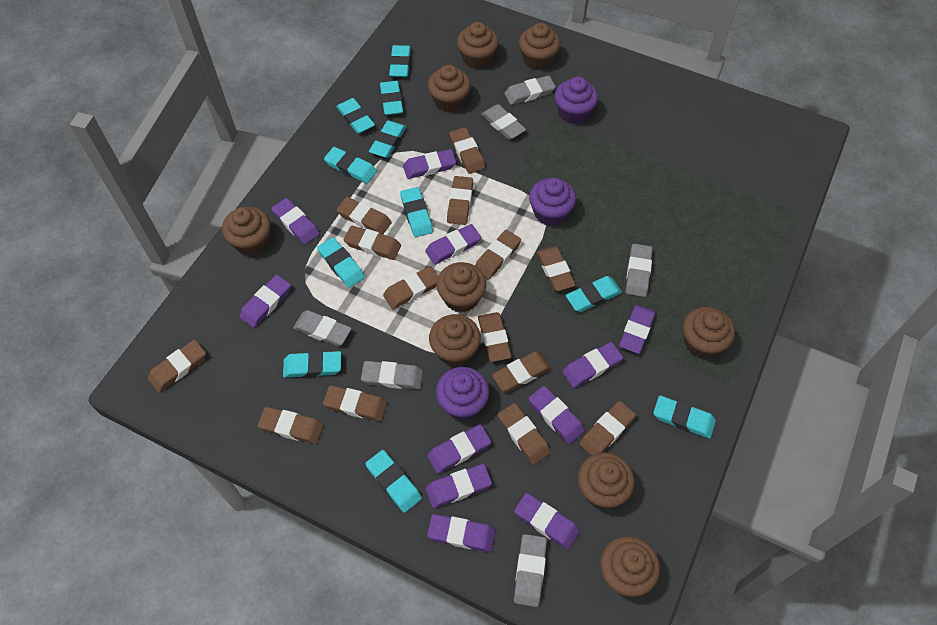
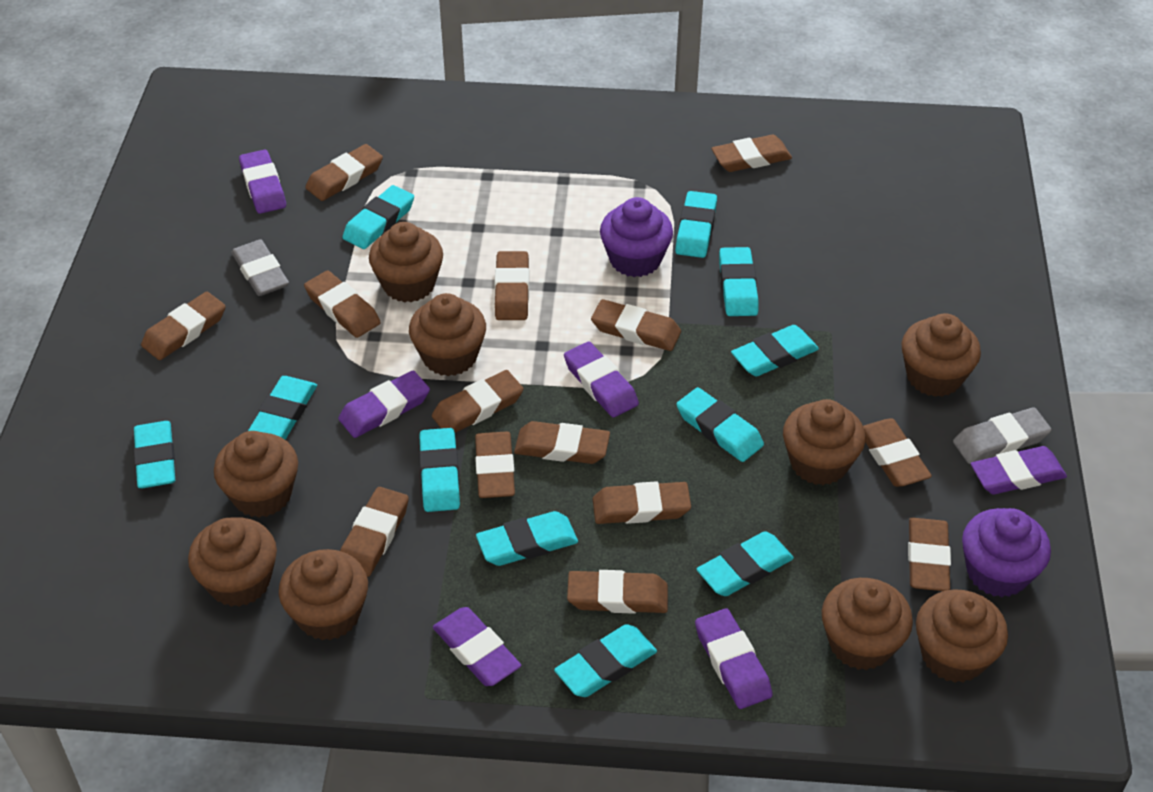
grey eraser: [293,310,352,346] [361,361,423,390] [481,104,526,140] [505,76,556,105] [514,534,547,607] [626,244,653,297] = 6 -> [231,239,289,296] [953,407,1052,464] = 2
purple cupcake: [436,367,489,420] [529,178,576,226] [555,77,598,124] = 3 -> [600,197,673,277] [962,508,1051,597] = 2
purple eraser: [240,275,291,328] [271,198,320,245] [403,149,456,179] [425,224,481,265] [425,464,492,508] [427,424,491,474] [427,514,495,552] [514,493,580,549] [529,386,585,444] [562,342,623,388] [619,305,656,354] = 11 -> [239,150,286,214] [338,371,430,438] [433,607,521,686] [564,342,639,417] [695,608,773,709] [971,446,1067,494] = 6

